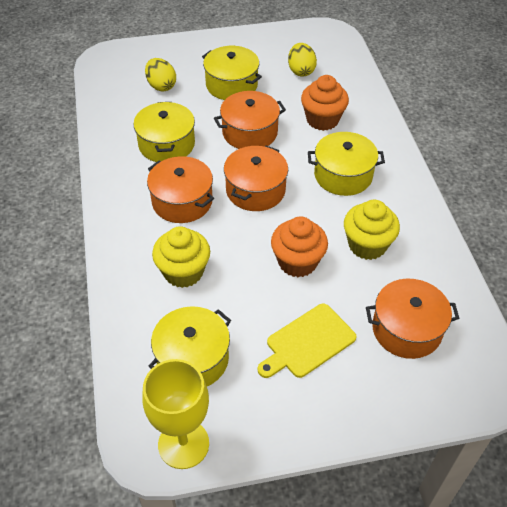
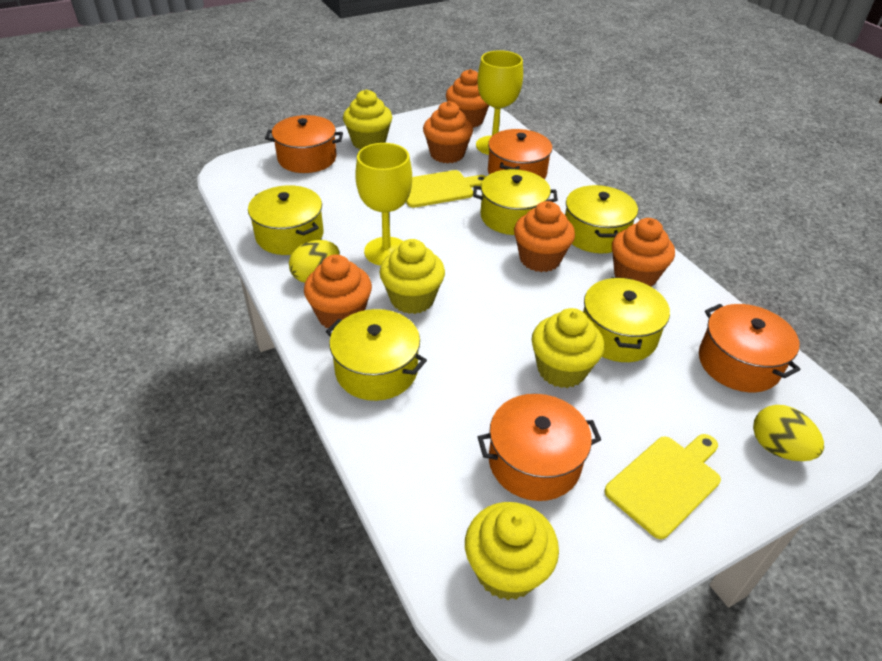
orange cupcake: [271,216,328,277] [301,75,349,131] = 2 -> [304,254,372,330] [423,101,473,163] [446,69,489,128] [514,201,575,272] [612,218,675,287] = 5
yellow cupcake: [152,226,210,288] [344,200,400,260] = 2 -> [343,89,392,149] [379,239,445,314] [465,502,559,600] [532,308,604,388] = 4
yellow cutting board: [258,303,356,378] = 1 -> [406,170,486,208] [604,434,721,539] = 2
yellow goblet: [142,359,209,469] = 1 -> [355,143,412,266] [476,50,523,155] = 2
yellow pot: [133,102,195,162] [149,306,231,386] [202,46,262,100] [308,132,385,196] = 4 -> [248,185,324,255] [325,309,427,401] [473,169,558,235] [565,185,638,253] [583,277,670,362] = 5

